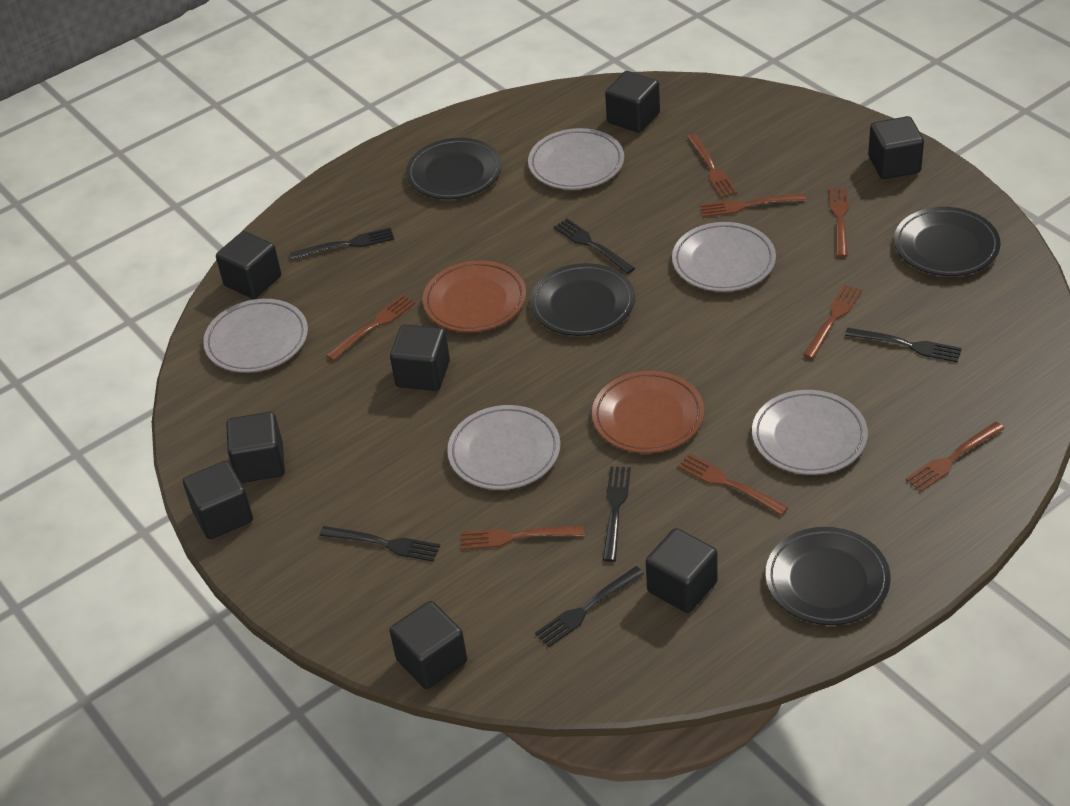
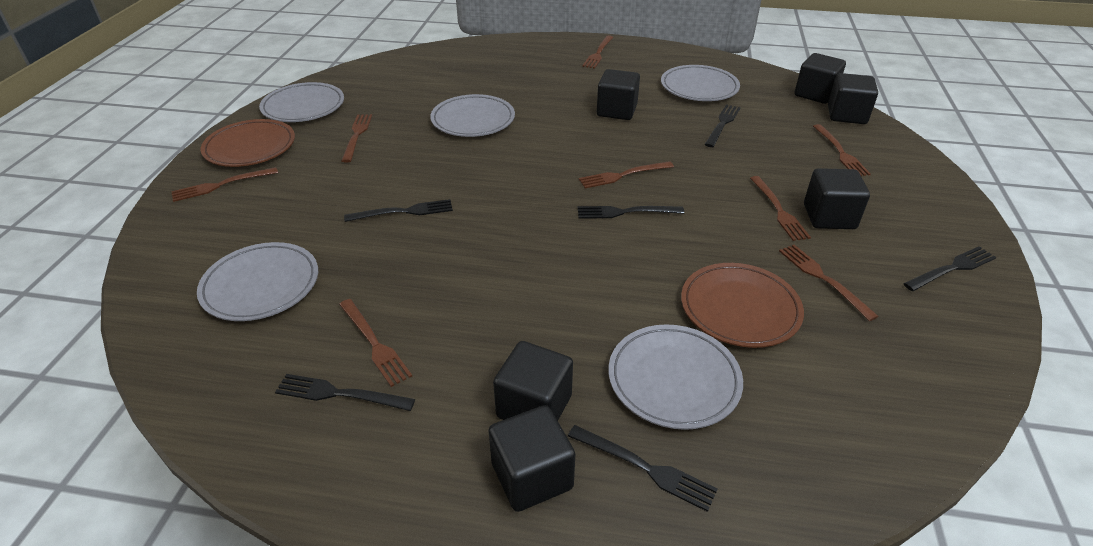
black cube: [183,461,253,539] [216,231,281,299] [226,412,285,483] [390,325,450,391] [390,601,467,689] [605,71,660,133] [646,528,718,613] [868,116,924,179] = 8 -> [488,405,575,512] [493,341,573,421] [597,69,640,120] [794,53,846,104] [804,168,870,229] [828,73,878,124] = 6
black plate: [406,138,502,199] [530,263,635,336] [765,527,891,625] [894,207,1001,276] = 4 -> none = 0

